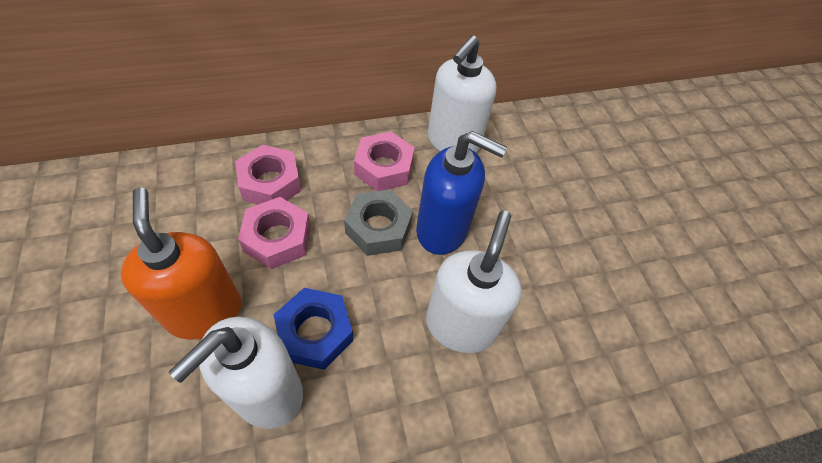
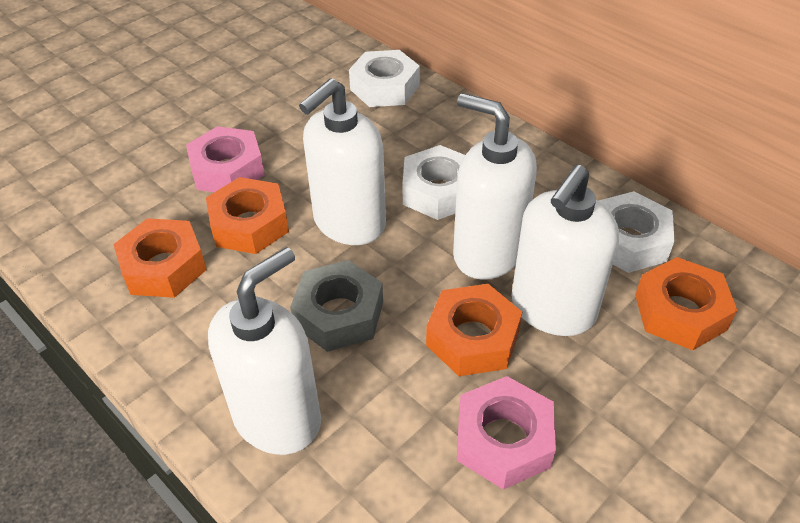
blue nut: [273,288,353,370] = 1 -> none = 0
blue soap dispenser: [416,131,507,255] = 1 -> none = 0
orange nut: none = 0 -> [113,218,207,298] [206,177,289,254] [426,284,522,376] [635,257,738,350] = 4
orange soap dispenser: [121,188,241,340] = 1 -> none = 0
pink nut: [235,145,301,204] [238,197,311,269] [354,131,415,191] = 3 -> [186,126,265,192] [457,376,556,490] = 2
white nut: none = 0 -> [349,50,420,107] [402,145,465,220] [599,191,674,273] = 3
white soap dispenser: [169,316,303,429] [426,211,522,353] [428,35,497,153] = 3 -> [208,247,321,455] [299,78,386,245] [453,93,537,280] [511,165,619,336] = 4

